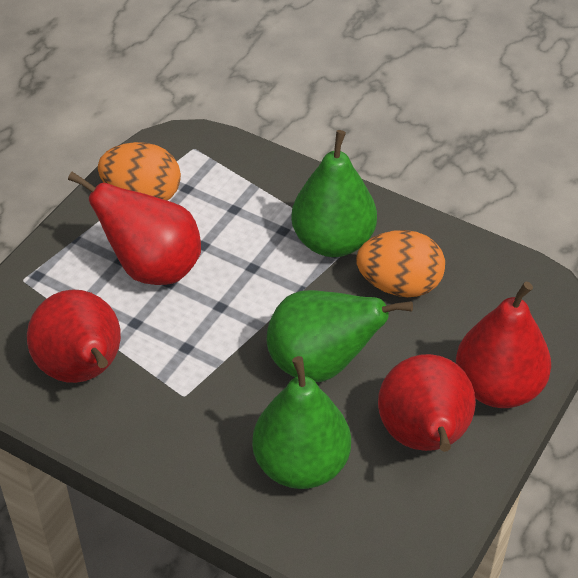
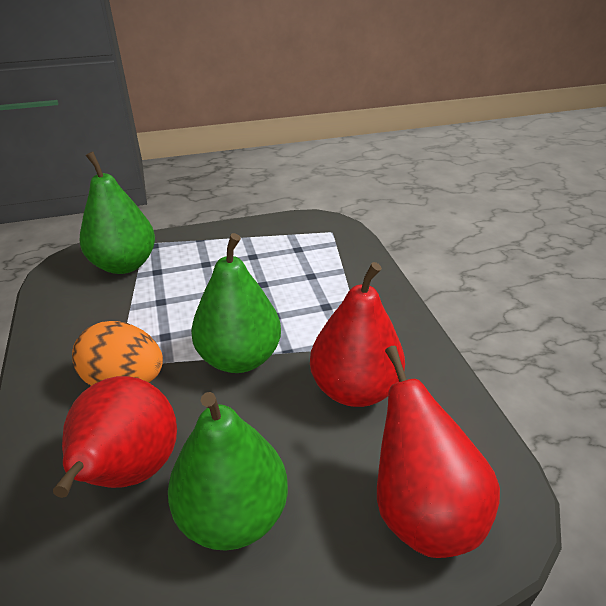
orange egg: [98,142,181,200] [356,230,445,297] = 2 -> [72,321,163,386] = 1
red pear: [27,289,121,383] [68,172,201,285] [378,354,476,452] [456,281,551,408] = 4 -> [53,376,177,498] [310,262,405,407] [377,346,500,558] = 3

